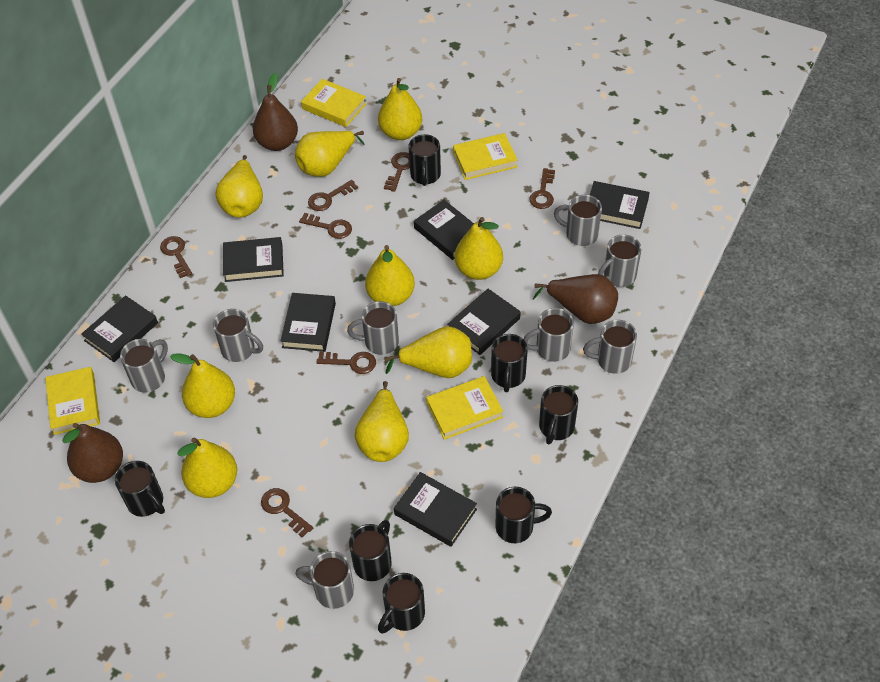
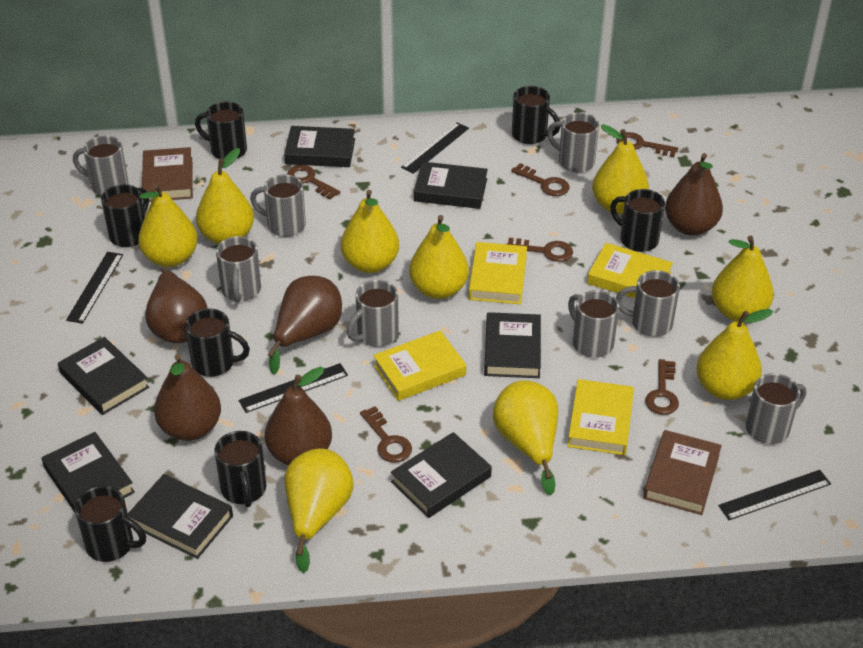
black ruler: none = 0 -> [66,252,123,324] [239,363,348,413] [401,122,469,174] [718,470,831,520] = 4
brown book: none = 0 -> [142,147,193,202] [643,430,722,515] = 2
brown key: [160,236,192,278] [261,488,313,538] [299,213,352,239] [308,180,358,211] [316,352,376,374] [384,152,410,192] [529,168,555,209] = 7 -> [287,165,340,200] [360,406,412,463] [507,238,573,262] [511,163,569,196] [616,132,678,157] [645,359,679,415] = 6
brown pear: [62,423,123,483] [253,73,298,151] [533,274,618,324] = 3 -> [145,268,208,343] [154,354,221,441] [265,367,332,465] [268,276,342,375] [665,153,723,236] = 5

